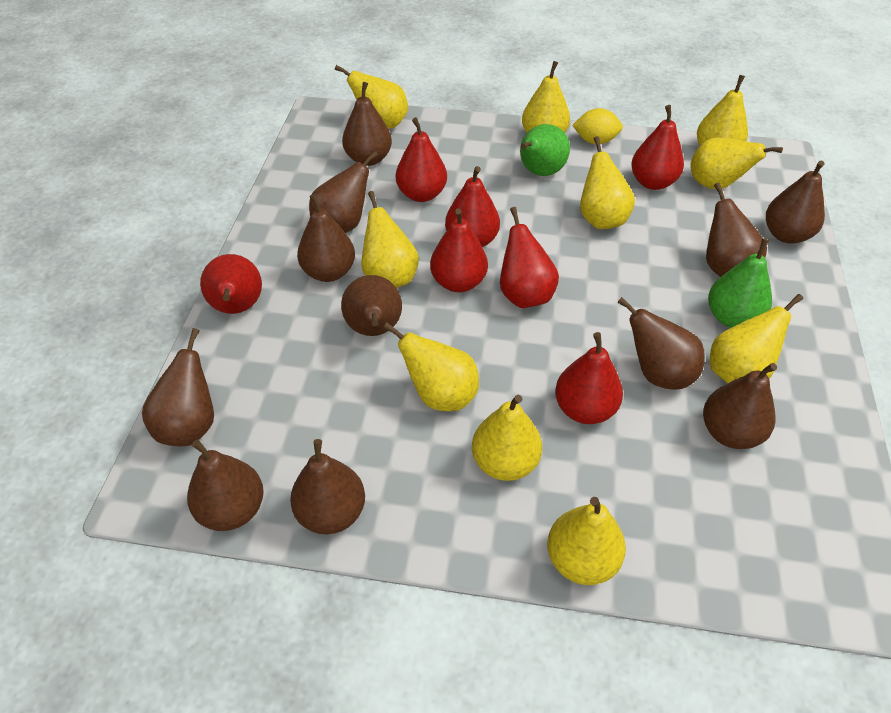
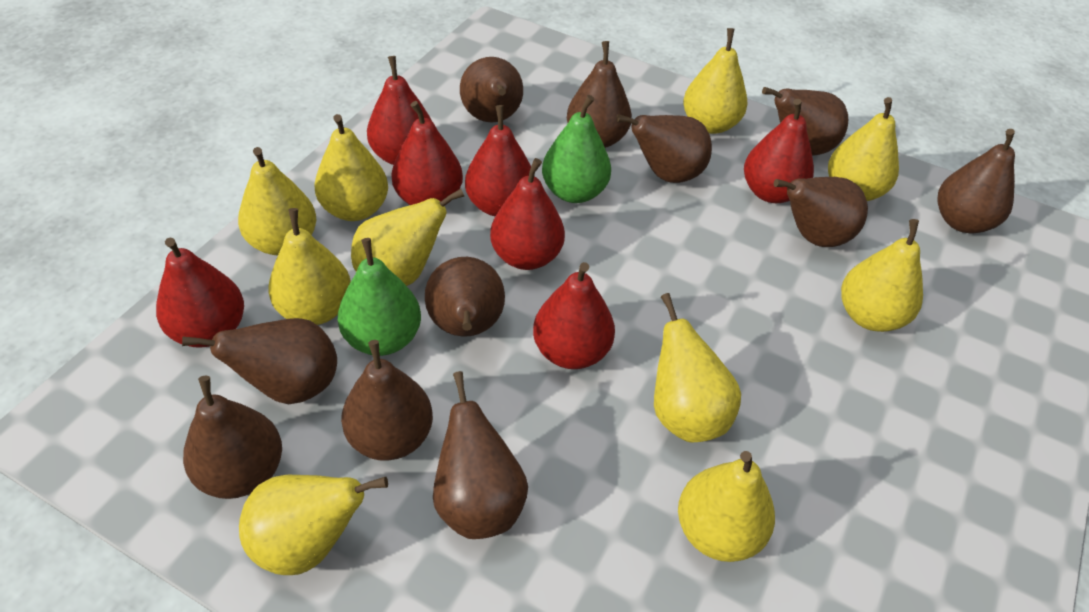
yellow lemon: [572,108,623,144] = 1 -> none = 0

